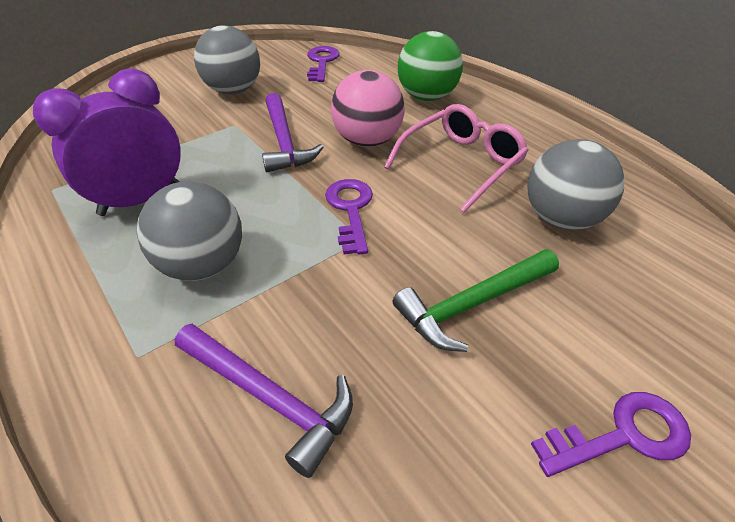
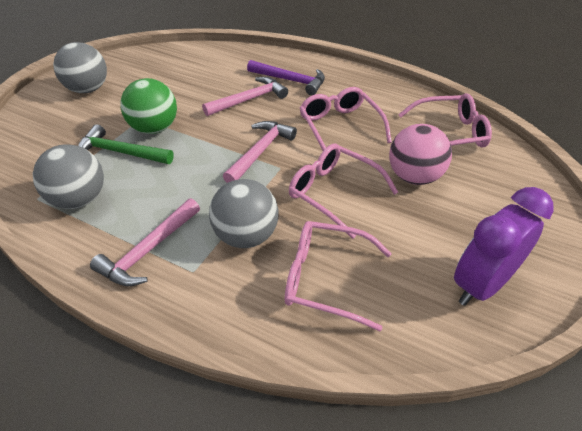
pink glasses: [384,104,529,213] = 1 -> [285,221,392,331] [289,143,398,239] [300,87,392,151] [398,93,492,148] = 4
pink hammer: none = 0 -> [90,198,200,286] [202,77,288,116] [223,121,297,183] = 3
purple hammer: [175,324,353,478] [262,93,323,172] = 2 -> [247,60,325,95] = 1
purple key: [307,46,339,82] [325,179,373,255] [531,392,691,477] = 3 -> none = 0

